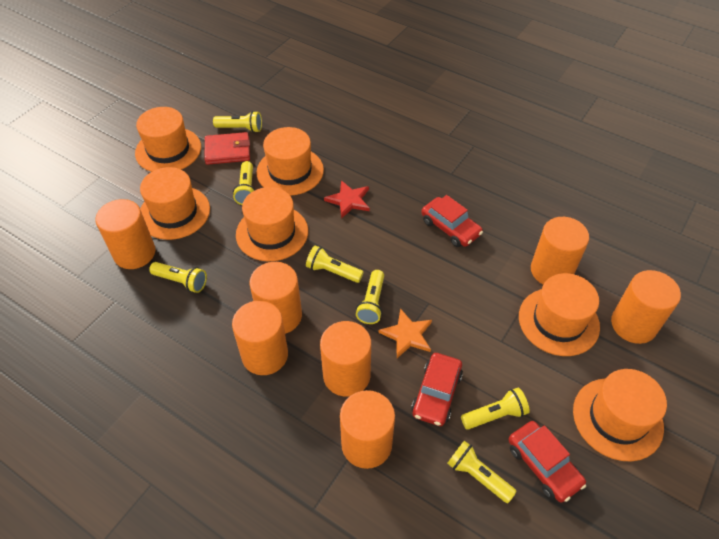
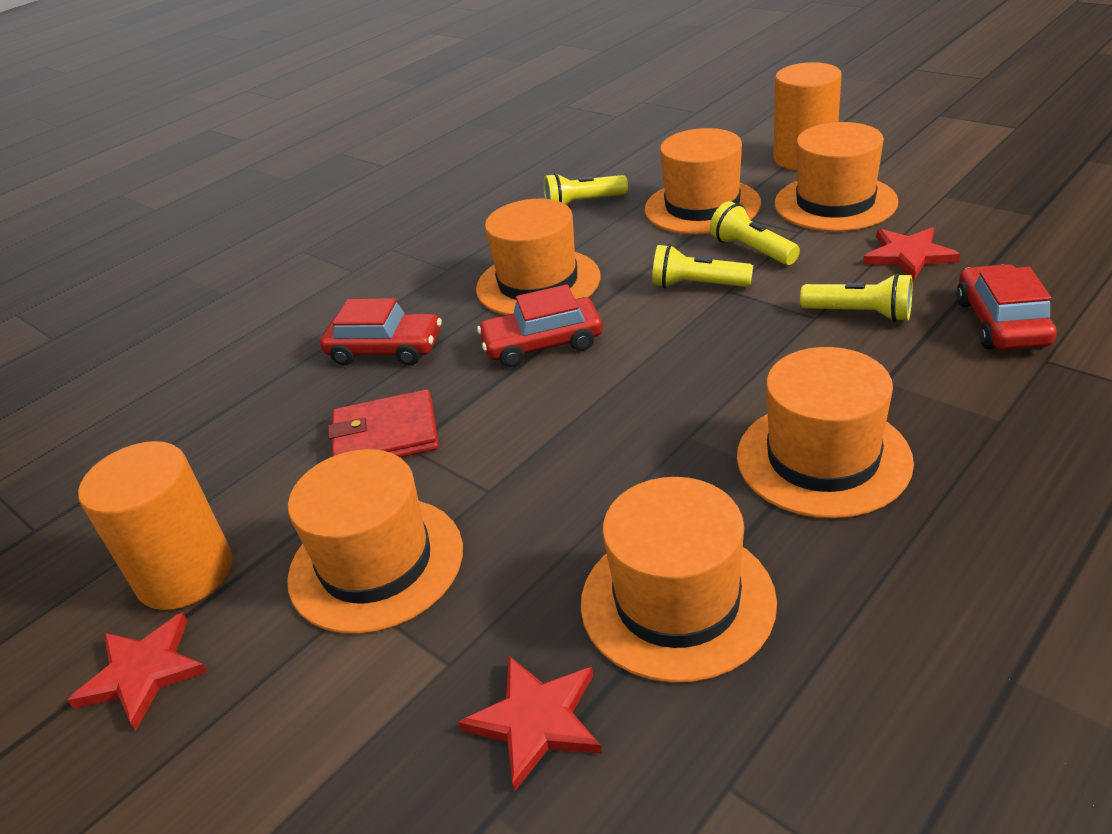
orange cylinder: [95,199,155,269] [232,301,288,375] [249,262,302,334] [320,321,371,397] [340,390,395,469] [531,217,589,284] [611,270,681,344] = 7 -> [78,441,232,610] [773,62,842,170] = 2
orange star: [379,308,432,358] = 1 -> none = 0
red star: [324,180,370,219] = 1 -> [68,613,207,730] [458,656,602,791] [863,228,960,280] = 3
yellow flashlight: [149,262,207,293] [213,111,262,133] [233,161,255,205] [306,245,364,283] [356,270,384,324] [447,441,517,503] [461,388,530,430] = 7 -> [544,173,628,205] [652,244,753,288] [710,201,800,265] [800,273,912,322] = 4

